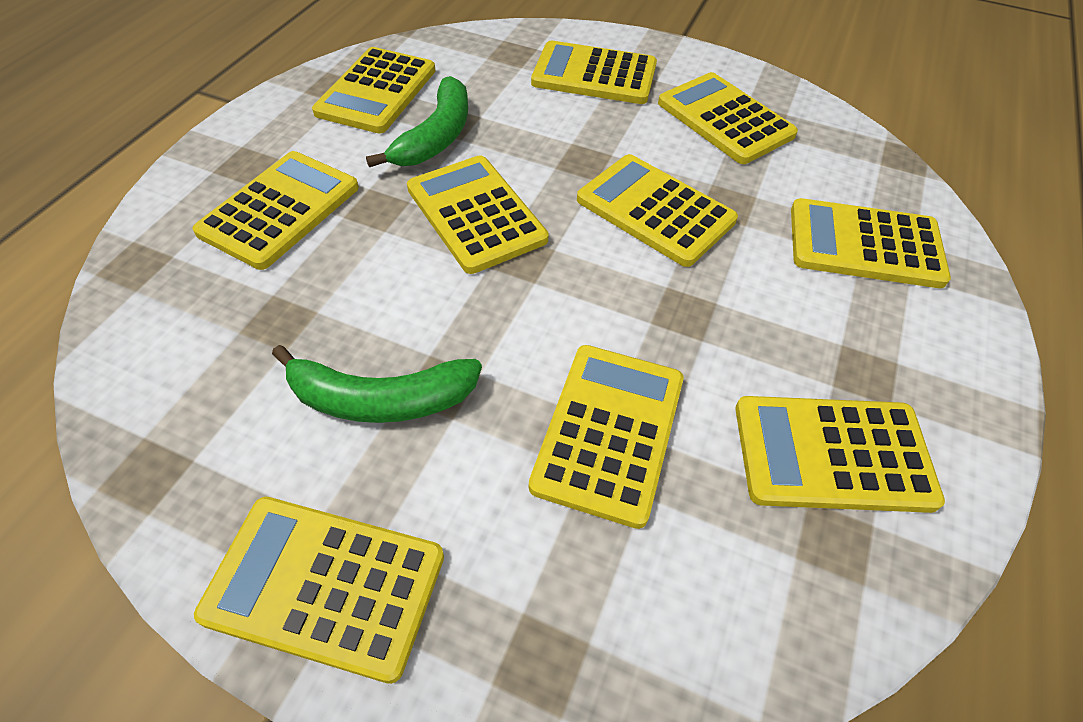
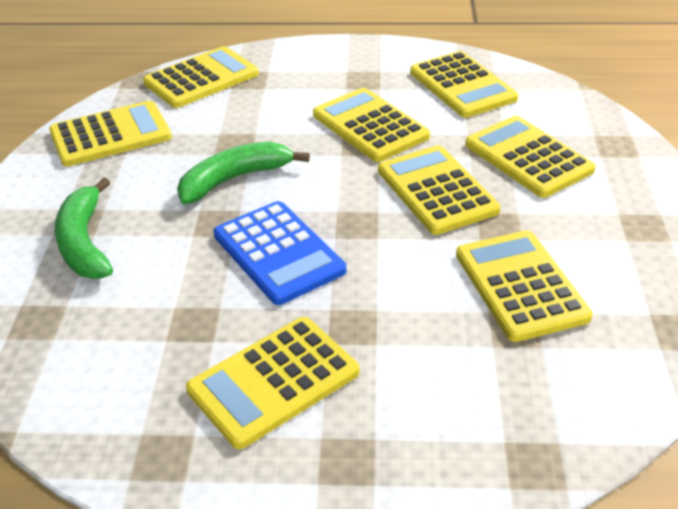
blue calculator: none = 0 -> [214,201,346,305] = 1
yellow calculator: [192,151,359,270] [194,497,444,684] [312,47,435,133] [407,155,549,274] [529,345,683,529] [531,41,657,104] [577,154,738,267] [658,72,798,164] [735,396,945,513] [791,198,951,288] = 10 -> [49,101,172,167] [143,46,259,108] [186,317,360,449] [313,88,430,162] [378,145,500,235] [410,51,518,118] [456,230,593,342] [465,116,596,198] = 8

